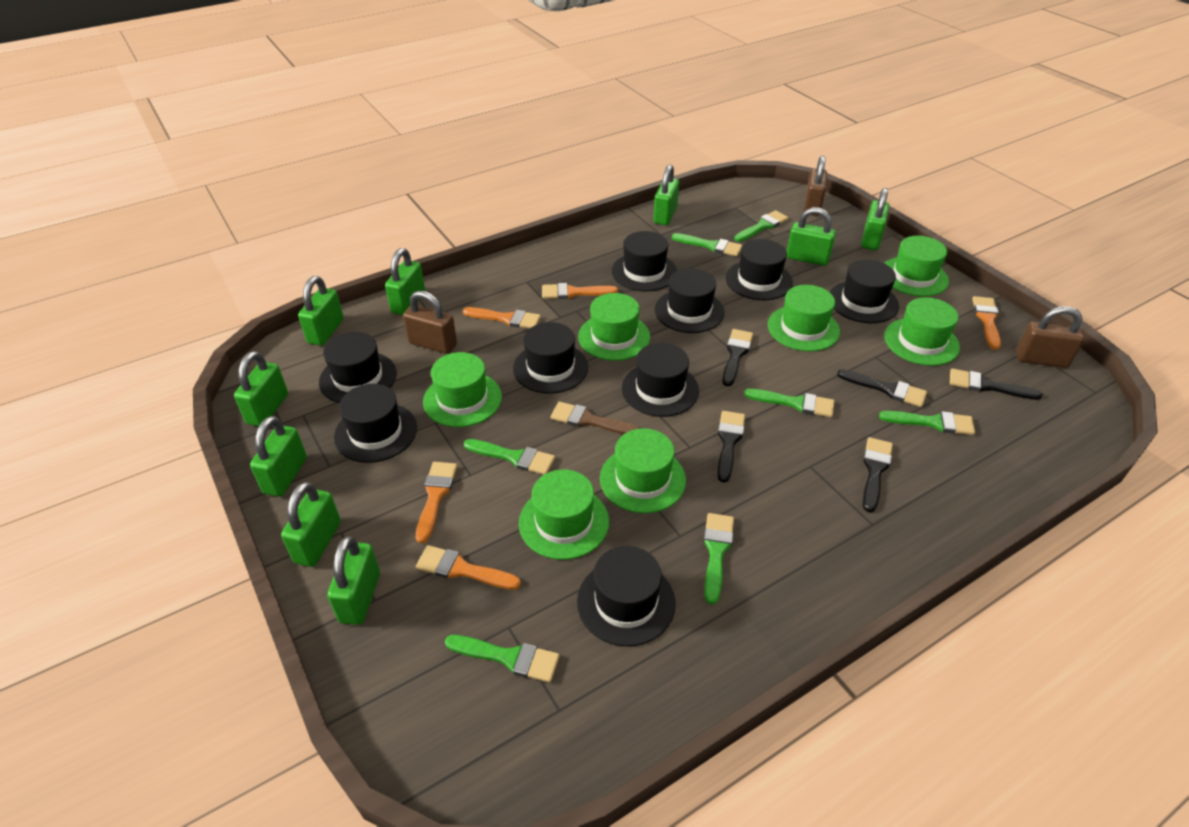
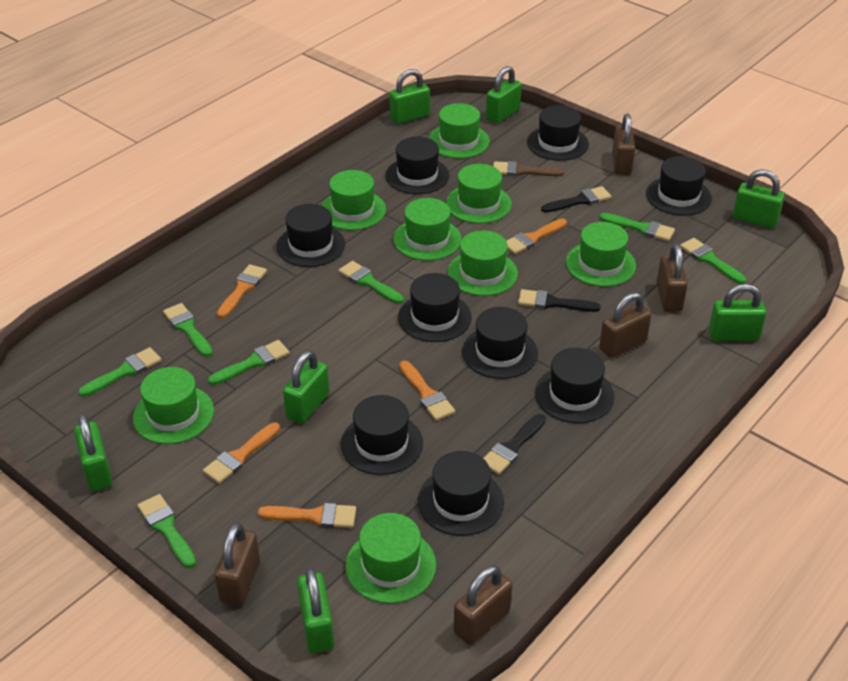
black brush: [717,411,745,483] [722,329,753,386] [837,369,927,407] [863,437,893,513] [950,368,1042,400] = 5 -> [483,414,546,475] [518,289,601,312] [541,186,611,213] = 3
brown padlock: [403,291,457,354] [804,156,827,216] [1016,306,1084,368] = 3 -> [215,522,260,606] [453,565,513,645] [599,292,651,358] [612,114,635,175] [656,244,688,312] = 5
green hat: [423,352,502,427] [519,469,609,560] [578,293,650,361] [600,428,686,513] [768,285,840,351] [884,236,949,297] [884,297,960,366] = 7 -> [133,367,214,444] [321,170,386,230] [346,513,436,604] [394,198,462,261] [429,103,490,159] [446,164,512,224] [448,231,518,296] [566,222,636,287] = 8
green padlock: [234,351,288,426] [250,416,307,497] [281,482,341,567] [298,276,344,346] [327,536,380,625] [385,248,425,315] [653,165,679,225] [786,207,836,266] [861,188,889,250] = 9 -> [74,414,112,491] [283,350,329,424] [297,567,334,653] [389,69,430,124] [486,66,522,123] [709,284,767,341] [733,169,785,228] = 7

